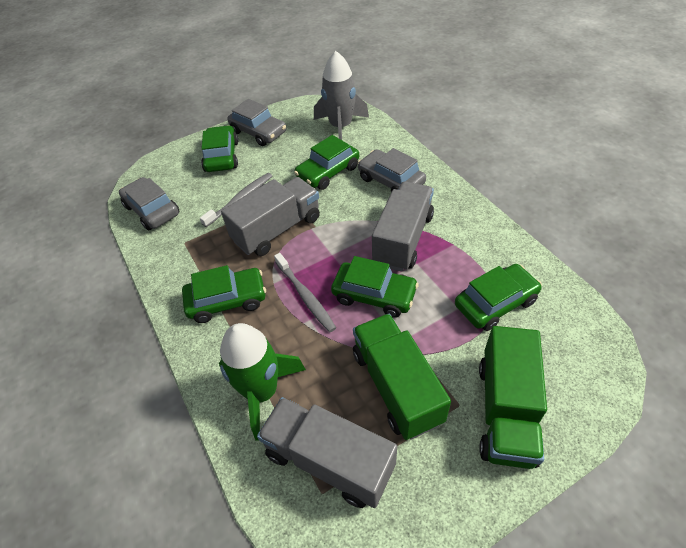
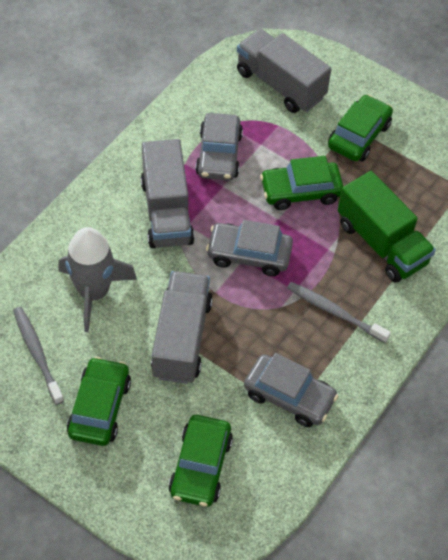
green car: [182,265,266,323] [201,125,238,172] [294,135,359,190] [331,256,419,318] [455,264,542,331] = 5 -> [67,357,131,446] [168,415,233,507] [260,156,344,210] [328,95,393,161] = 4
green rocket: [219,323,306,441] = 1 -> none = 0
green truck: [353,314,451,440] [479,326,547,469] = 2 -> [338,171,436,282] = 1

